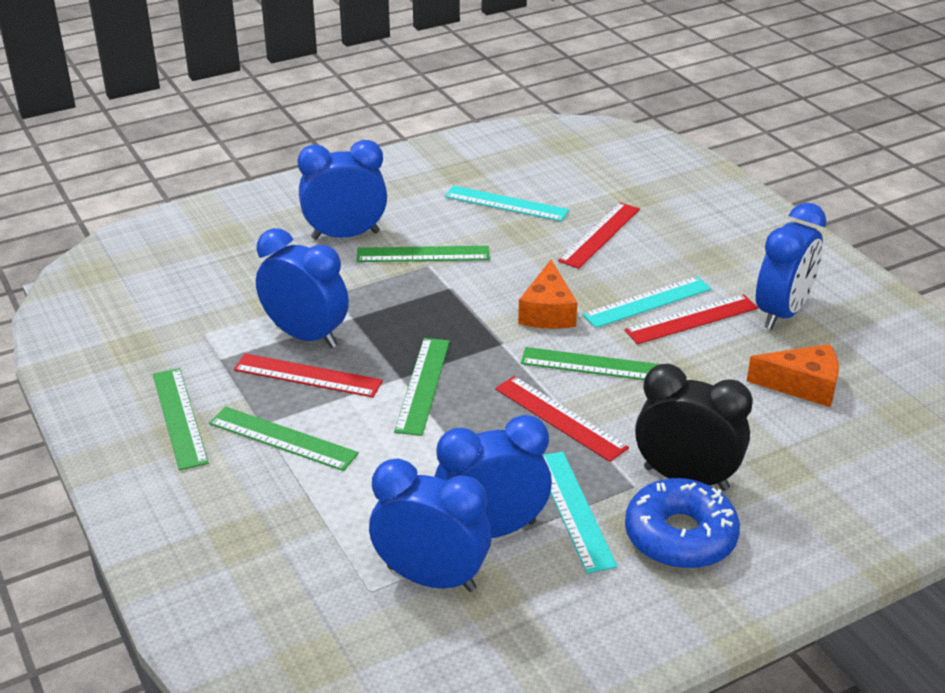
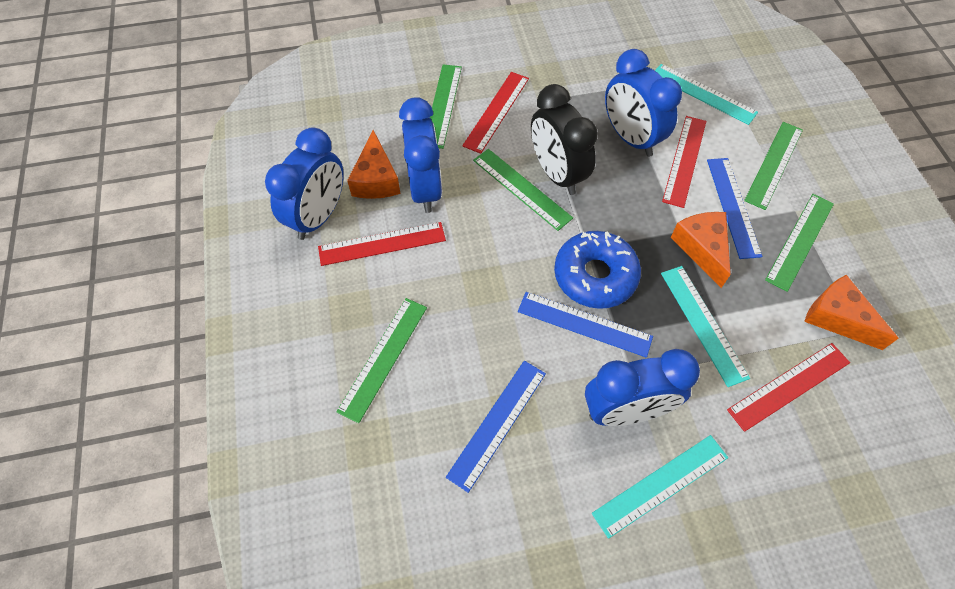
blue clock: [256,228,349,348] [297,140,387,240] [369,458,492,592] [434,415,552,538] [756,203,826,330] = 5 -> [265,128,344,240] [399,97,442,213] [585,349,700,426] [605,49,682,157] = 4
blue ruler: none = 0 -> [446,361,546,493] [518,292,653,358] [707,158,762,259] = 3
orange cheese: [518,260,577,329] [747,344,839,407] = 2 -> [347,130,401,199] [670,212,731,288] [804,275,899,350] = 3

